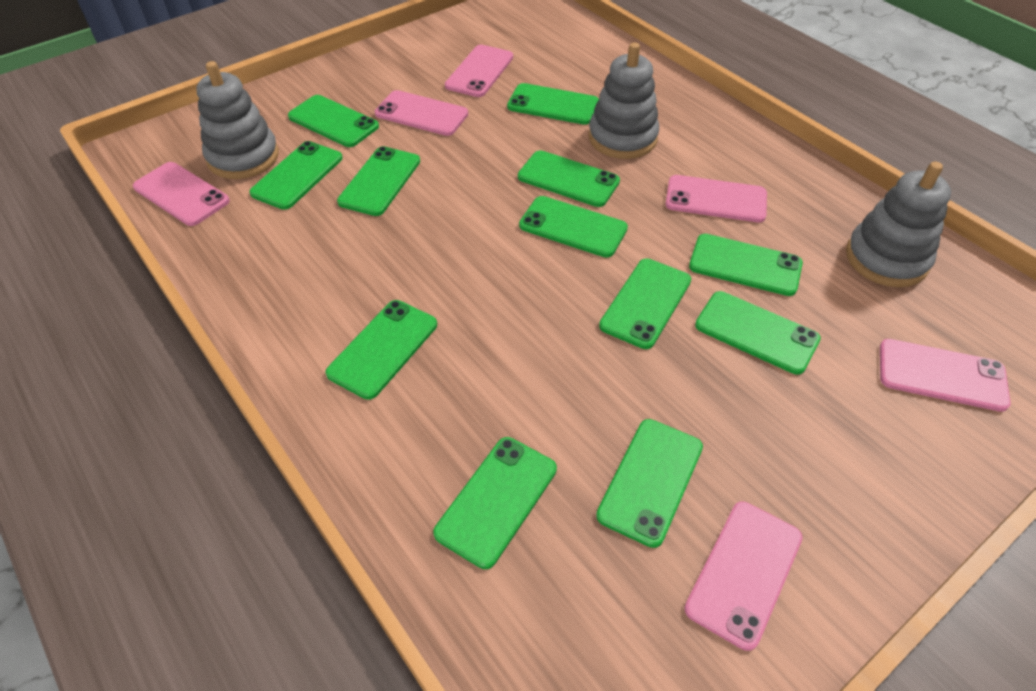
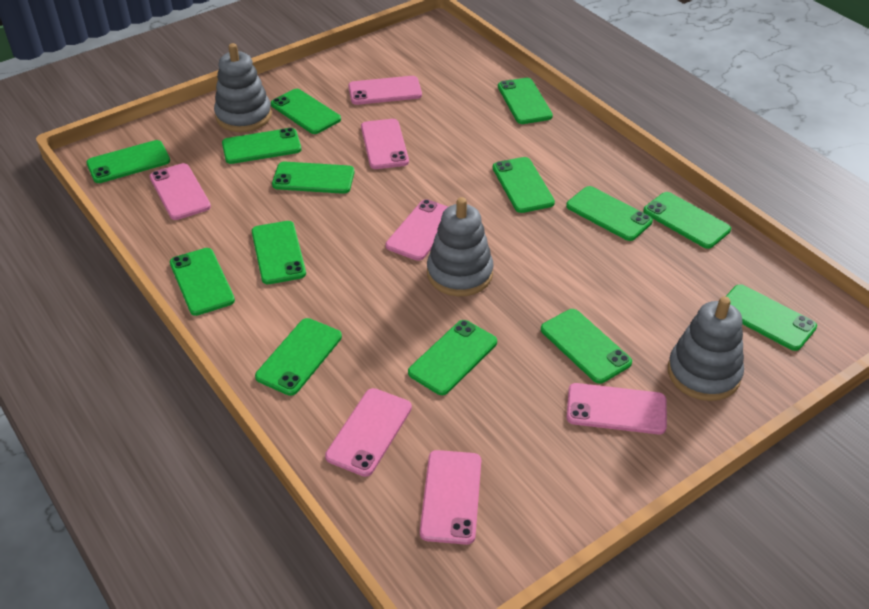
green phone: [249,141,343,210] [288,95,379,147] [326,300,437,400] [337,146,420,216] [433,437,557,569] [507,83,599,125] [518,150,620,207] [519,196,628,258] [596,419,703,548] [599,258,691,349] [689,234,803,296] [695,291,821,375] = 12 -> [86,140,170,183] [170,248,235,316] [222,128,301,164] [252,221,306,284] [255,318,342,396] [271,89,341,134] [272,162,355,194] [408,320,497,395] [493,157,555,213] [498,78,553,124] [541,309,632,384] [566,186,653,241] [643,192,731,249] [726,284,817,351] = 14
pink phone: [133,162,230,226] [375,90,468,136] [445,45,513,97] [666,175,767,222] [685,501,803,651] [880,339,1011,412] = 6 -> [150,163,211,220] [325,388,412,477] [348,76,422,105] [361,119,409,169] [385,199,448,261] [420,450,481,545] [566,383,667,434] = 7

